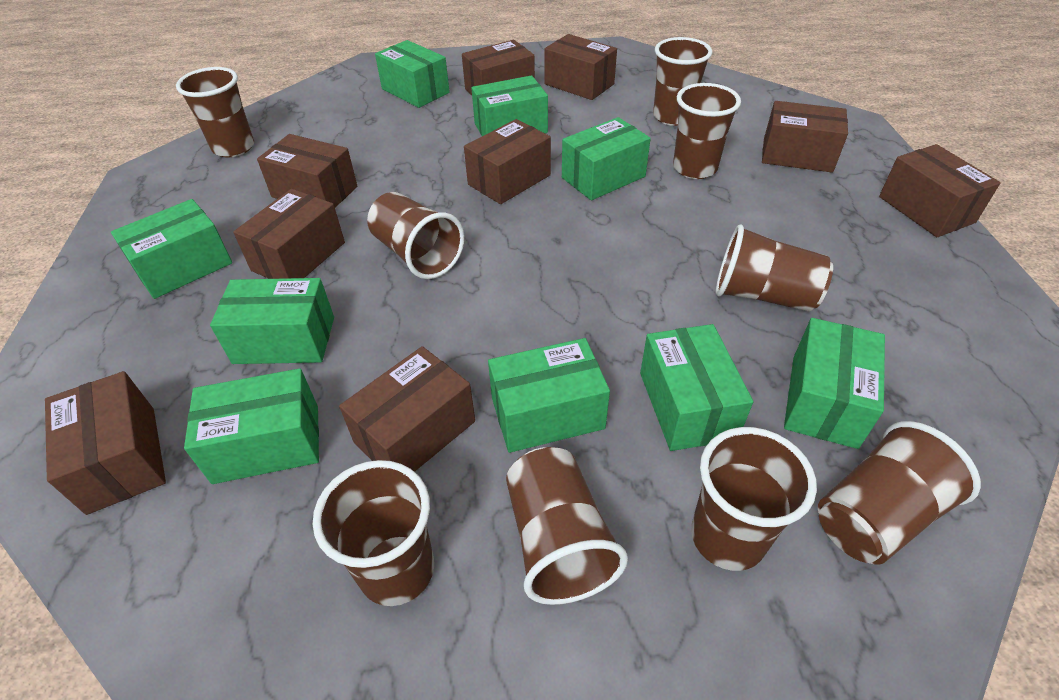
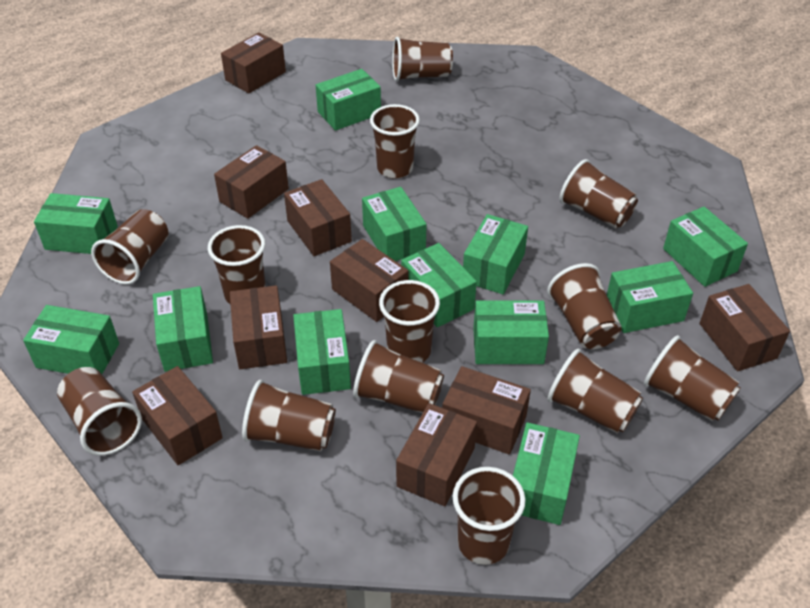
brown cup: [176,67,254,157] [313,460,434,606] [367,192,464,279] [506,447,628,605] [653,37,712,126] [673,83,741,179] [691,427,817,571] [716,225,833,312] [818,421,981,565] = 9 -> [57,367,142,456] [91,209,169,285] [208,225,266,305] [242,380,336,451] [353,340,444,413] [370,104,420,179] [379,280,440,363] [392,37,453,81] [453,467,525,565] [547,263,622,349] [547,349,643,434] [559,159,638,228] [644,335,741,422] = 13
green box: [111,199,232,299] [184,368,319,484] [210,278,334,364] [375,40,450,108] [471,75,548,136] [488,338,610,453] [562,117,651,200] [640,324,753,451] [784,318,885,449] = 9 -> [23,305,119,374] [34,193,118,254] [153,286,213,372] [293,309,351,395] [316,69,381,131] [362,187,427,261] [401,243,477,327] [463,214,528,294] [473,300,549,364] [513,422,580,525] [607,261,693,333] [663,207,748,287] = 12

